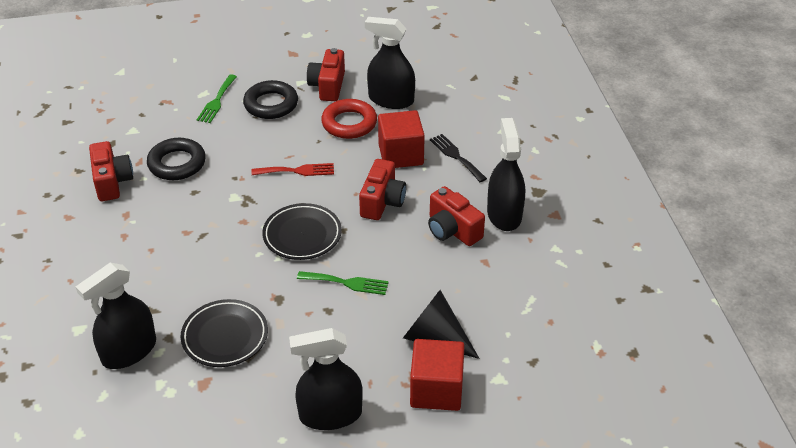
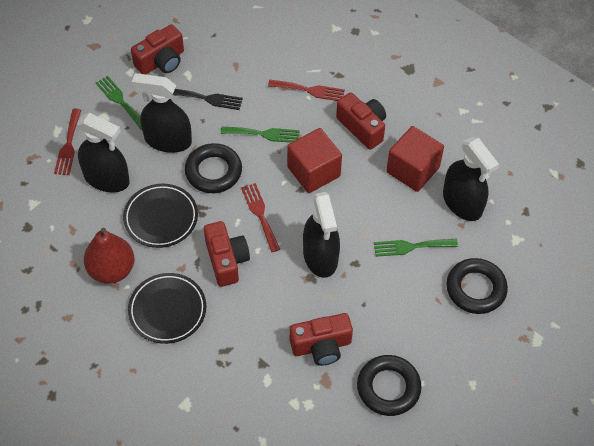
black cone: [403,290,480,359] = 1 -> none = 0
black ring: [147,138,206,180] [243,80,298,119] = 2 -> [185,143,242,193] [357,355,422,416] [446,258,508,314] = 3
green fork: [197,75,237,123] [297,271,389,295] = 2 -> [96,76,142,130] [221,127,300,143] [374,239,458,257] = 3
red fork: [252,163,334,176] = 1 -> [54,109,81,175] [241,183,280,252] [268,80,345,101] = 3
red pear: none = 0 -> [84,228,135,284] = 1
red ring: [321,99,377,139] = 1 -> none = 0

